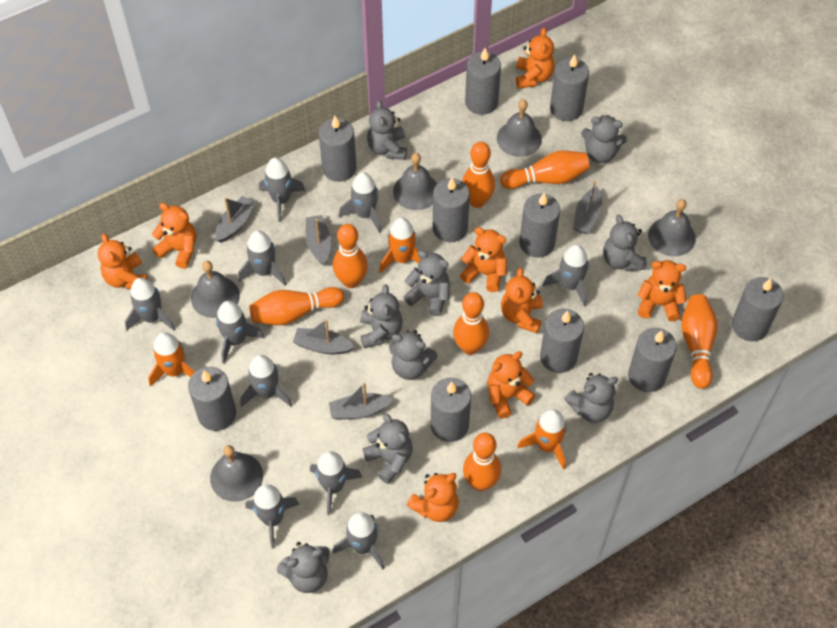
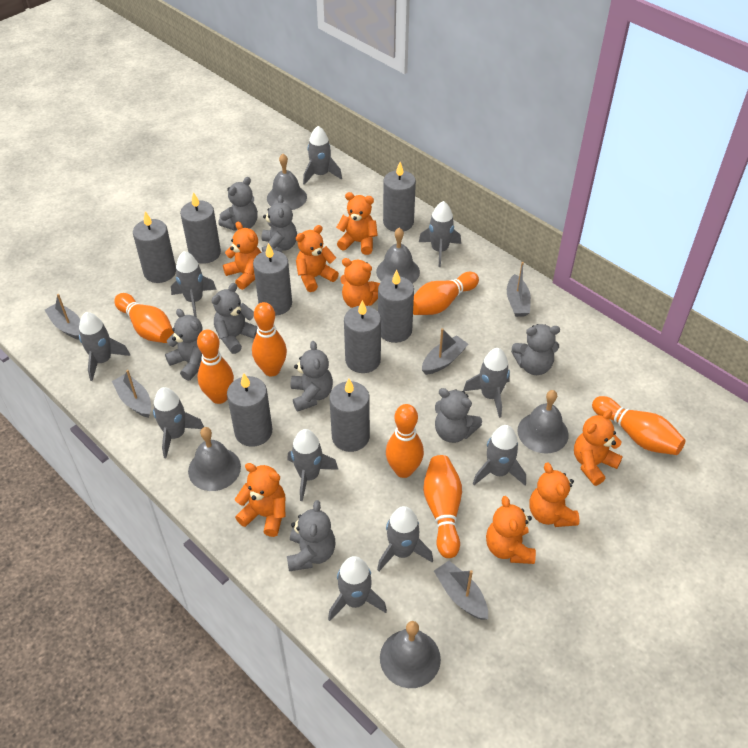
grey candle: [188,367,236,431] [319,116,356,182] [431,378,471,442] [433,178,470,242] [465,48,501,115] [519,193,560,258] [540,308,584,373] [550,54,589,121] [628,328,677,392] [732,277,783,341] = 10 -> [133,211,176,283] [180,192,221,264] [227,373,272,447] [253,243,292,316] [330,379,370,452] [344,300,381,373] [378,270,414,343] [383,162,416,232] = 8
grey teddy bear: [277,542,330,593] [360,284,403,348] [363,413,413,484] [367,100,407,160] [389,330,438,380] [403,250,450,316] [564,373,618,423] [581,115,627,163] [603,215,647,271] = 9 -> [165,309,202,381] [212,283,258,354] [218,177,258,231] [262,195,297,252] [287,500,335,571] [291,341,333,412] [435,388,482,443] [511,324,560,375] = 8
orange rocket: [148,332,195,387] [379,217,421,273] [517,409,567,470] = 3 -> none = 0

